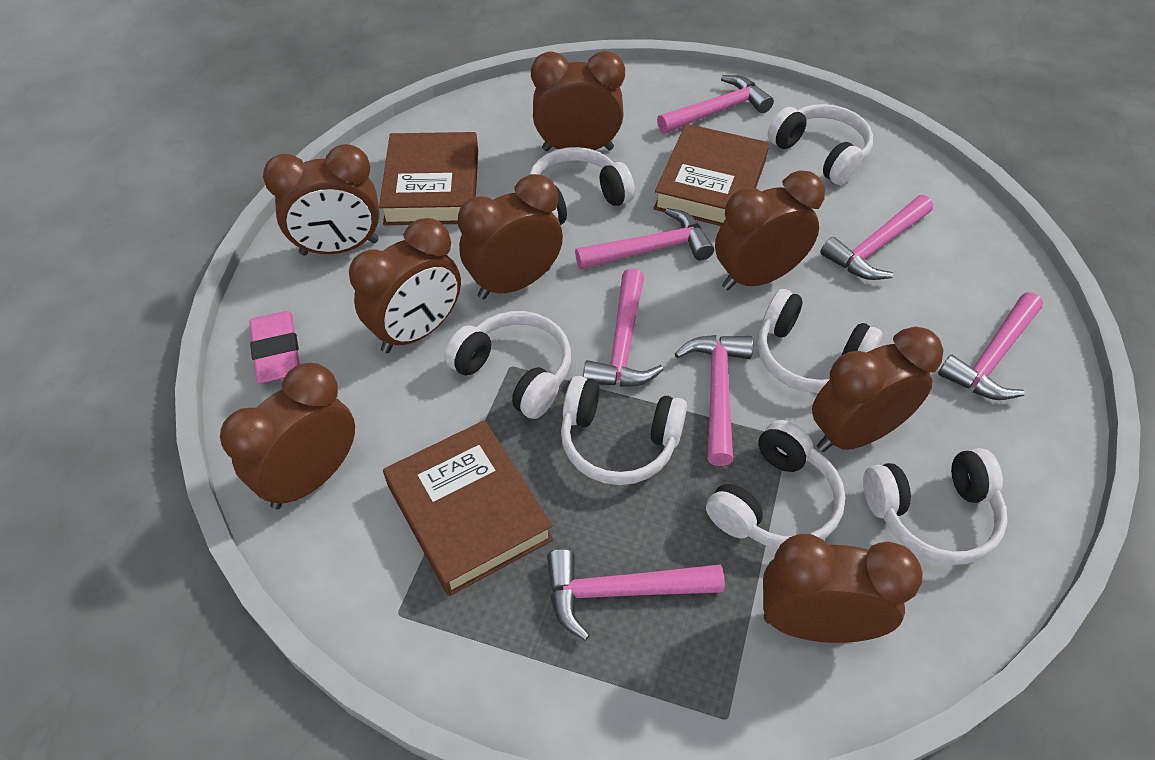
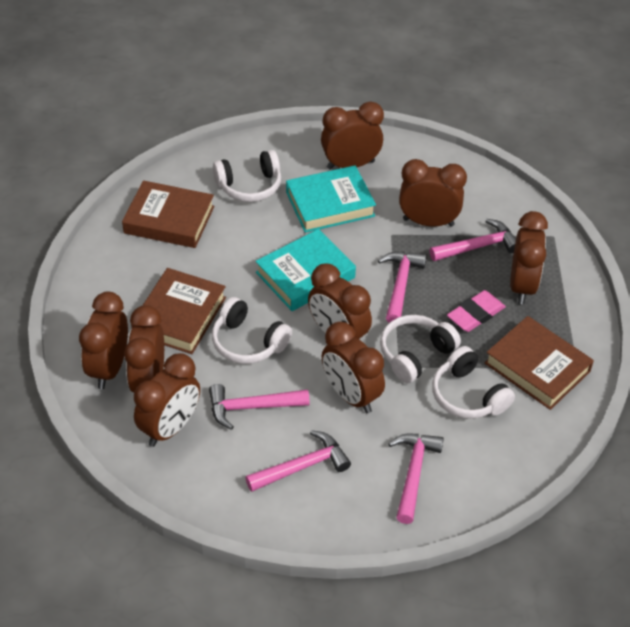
pink hammer: [547,549,725,641] [575,208,714,270] [583,268,664,387] [657,75,774,134] [675,335,753,466] [820,195,933,280] [938,293,1043,400] = 7 -> [209,384,310,430] [245,430,351,492] [378,252,427,323] [388,434,444,524] [429,219,516,261] = 5
turquoise book: none = 0 -> [255,229,356,311] [286,165,376,233] = 2
white headphones: [445,311,571,419] [529,147,635,225] [561,376,687,485] [706,420,846,549] [758,289,882,393] [768,104,873,185] [863,448,1008,565] = 7 -> [212,297,292,364] [213,150,281,202] [380,315,461,383] [432,346,515,419] = 4

